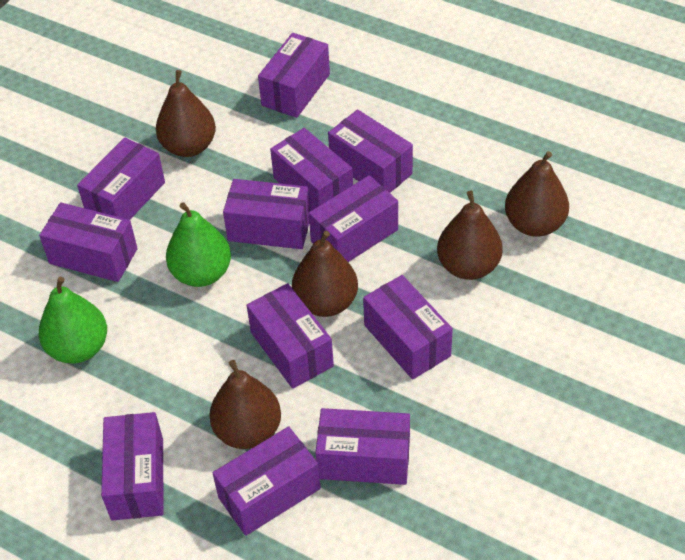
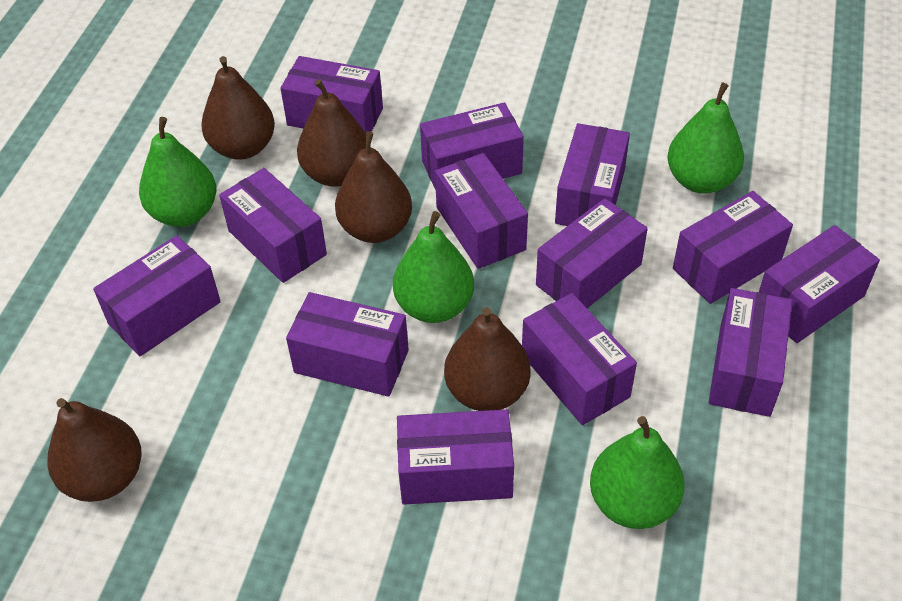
green pear: [39,277,107,364] [166,202,231,287] = 2 -> [139,117,216,227] [393,211,474,323] [590,416,685,529] [667,83,744,194] = 4
purple box: [39,202,138,282] [77,137,165,220] [101,412,164,521] [213,426,321,536] [223,179,311,249] [246,283,334,389] [258,33,330,118] [270,128,353,211] [309,175,398,262] [315,408,410,485] [328,109,413,193] [363,275,453,380] = 12 -> [93,235,221,356] [219,168,327,283] [280,56,383,133] [286,292,409,397] [397,409,514,505] [420,102,524,190] [435,153,528,269] [522,293,637,425] [536,198,648,308] [555,123,630,226] [673,191,793,304] [708,288,792,417] [759,225,880,343] = 13

